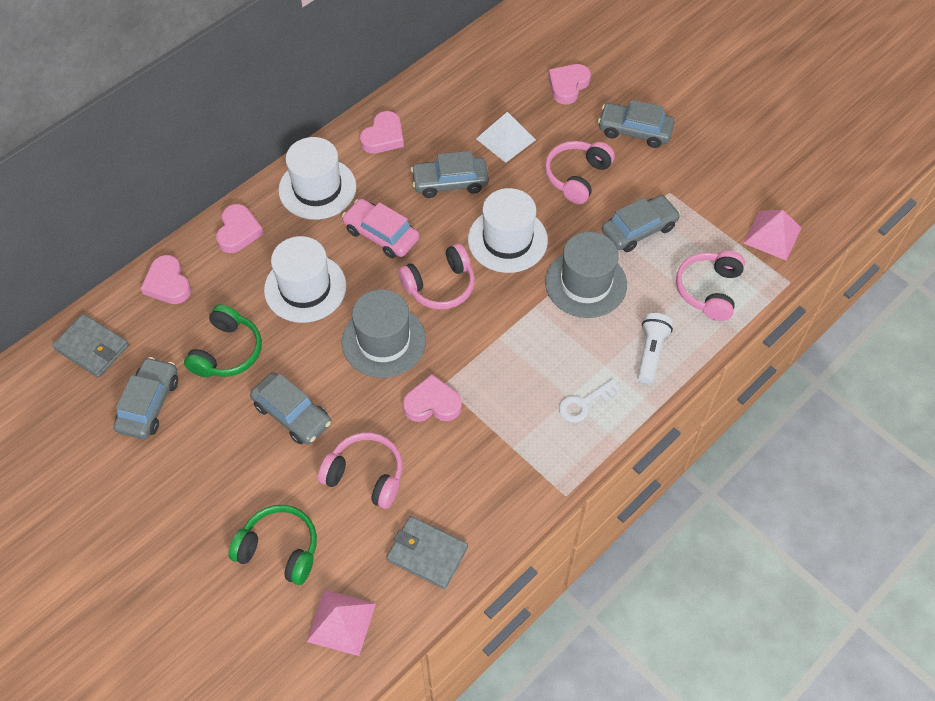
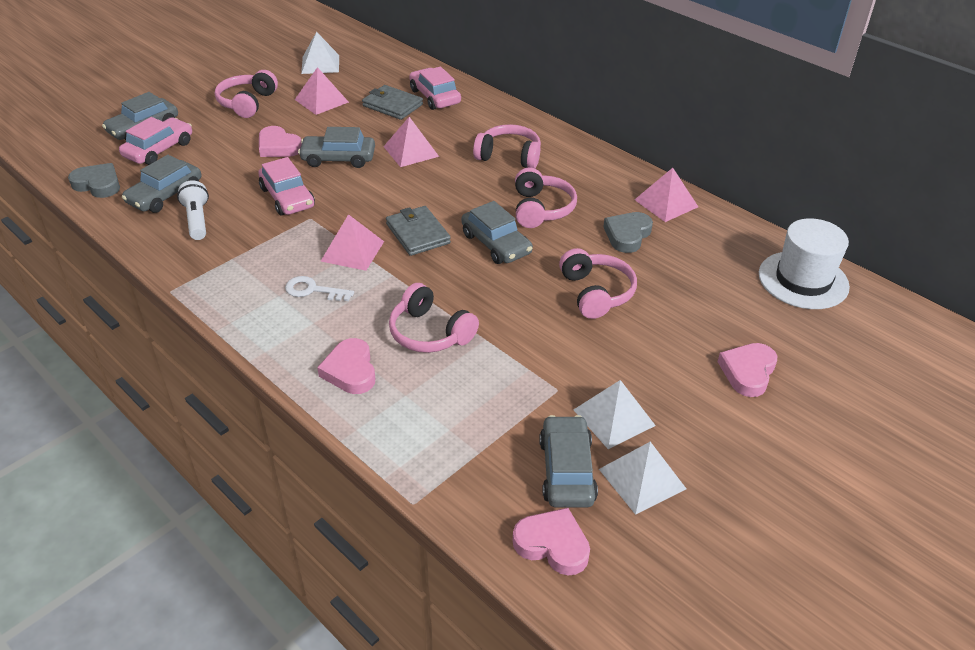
green headphones: [184,304,262,378] [228,505,317,585] = 2 -> none = 0
grey hat: [342,289,426,378] [545,232,627,318] = 2 -> none = 0
grey heart: none = 0 -> [68,163,120,198] [603,212,653,253] = 2
pink car: [342,199,419,258] = 1 -> [119,117,192,165] [258,157,315,215] [409,67,461,110] = 3
pink headphones: [318,432,402,509] [398,243,475,310] [545,141,615,204] [676,250,745,321] = 4 -> [215,70,278,118] [389,283,479,353] [473,124,541,168] [515,167,577,228] [559,248,637,319] = 5
pink heart: [141,255,191,304] [216,204,264,253] [360,111,404,153] [403,374,462,422] [548,64,591,104] = 5 -> [259,126,302,157] [317,338,375,394] [513,508,590,576] [718,343,777,397] = 4
pink pyramid: [306,590,376,656] [744,210,801,261] = 2 -> [295,67,349,115] [321,214,384,271] [383,117,439,167] [635,168,698,222] = 4
white hat: [264,236,346,323] [278,137,356,220] [468,188,548,273] = 3 -> [759,218,850,309] = 1
white pyramid: [476,112,536,163] = 1 -> [301,32,339,74] [574,380,656,449] [599,442,686,515] = 3

